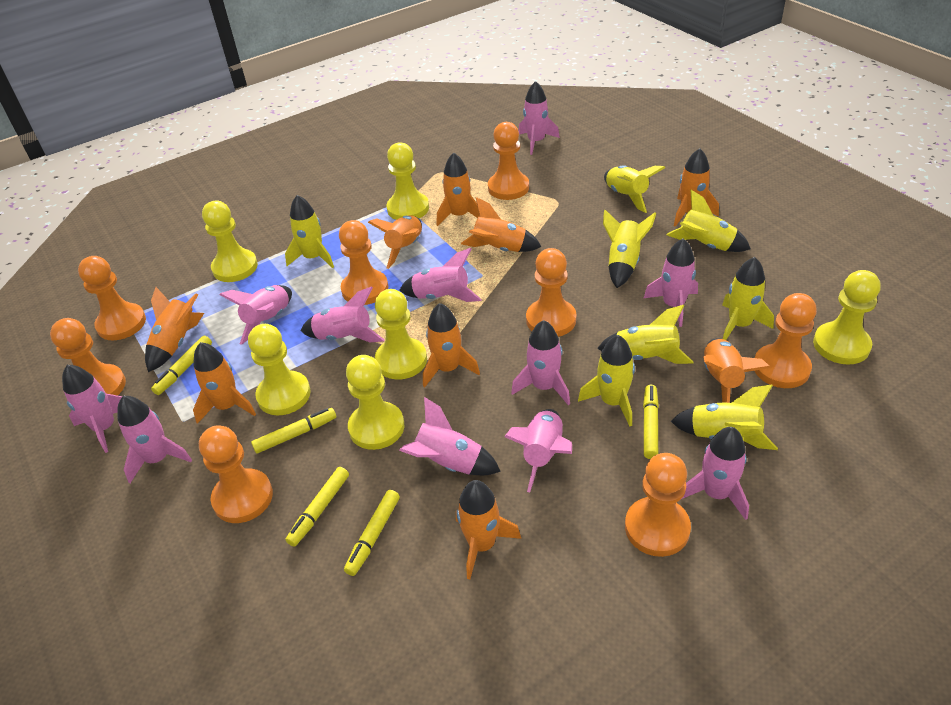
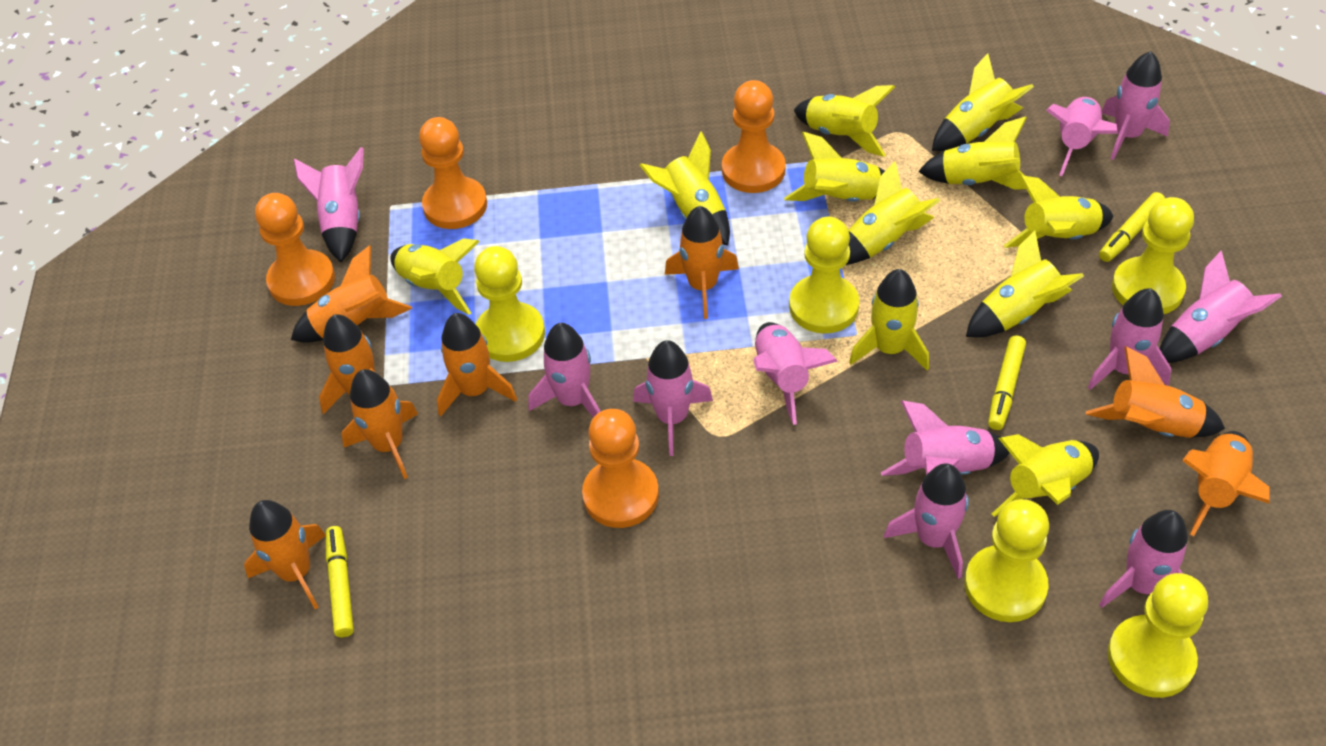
orange pawn: [50,318,126,396] [78,256,146,341] [199,425,273,523] [339,220,388,305] [488,122,529,200] [526,248,576,337] [625,453,691,557] [755,293,817,388] = 8 -> [255,193,335,306] [419,117,487,229] [582,409,659,528] [722,80,786,193] = 4
orange rocket: [145,287,204,372] [193,342,256,424] [368,215,422,269] [423,303,480,387] [437,152,480,226] [456,480,521,579] [461,197,541,252] [674,148,719,227] [703,338,770,403] = 9 -> [244,500,326,609] [291,245,412,343] [319,314,398,414] [341,369,418,479] [437,313,517,417] [665,206,739,319] [1086,346,1225,438] [1182,431,1270,536] = 8
yellow marker: [151,336,212,395] [251,408,336,454] [285,467,349,547] [344,490,400,576] [643,385,659,459] = 5 -> [326,526,354,638] [988,335,1026,430] [1099,192,1165,262] = 3
yellow pawn: [202,201,258,282] [248,324,311,415] [346,355,405,450] [375,289,427,379] [387,142,429,220] [813,270,881,364] = 6 -> [474,246,545,362] [789,217,859,333] [964,499,1049,622] [1107,573,1208,698] [1112,197,1194,314] = 5
yellow rocket: [285,195,334,268] [578,335,635,427] [597,305,693,364] [603,210,656,288] [604,165,665,213] [666,190,751,252] [671,384,778,450] [722,257,774,340] = 8 -> [390,238,479,315] [639,132,730,246] [784,132,885,202] [794,85,895,157] [846,161,940,265] [849,269,929,370] [918,117,1027,190] [932,53,1034,151] [966,230,1084,338] [992,434,1099,517] [1004,175,1113,248] = 11

